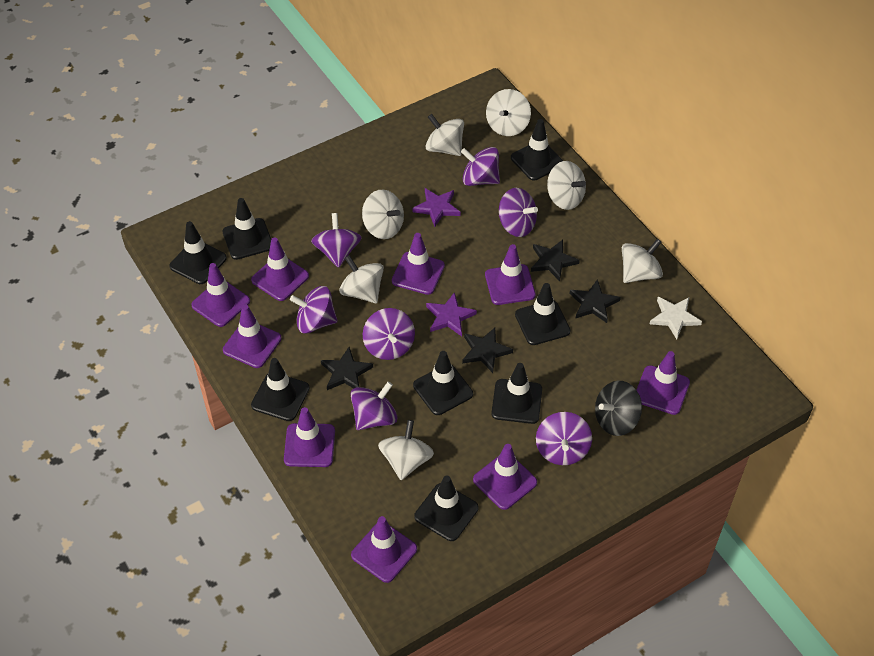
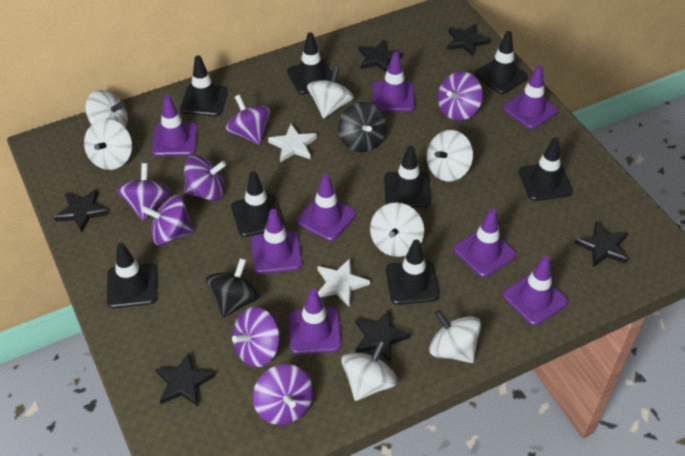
black spinning top: [595,381,642,436] = 1 -> [206,258,261,318] [338,102,387,152] = 2
black star: [321,347,373,390] [462,328,513,373] [531,240,580,282] [569,280,621,323] = 4 -> [54,189,108,232] [156,352,215,407] [355,310,411,362] [358,40,403,72] [447,24,491,57] [574,222,628,267] = 6
purple star: [412,188,461,227] [426,292,477,336] = 2 -> none = 0
purple traffic cone: [191,263,250,327] [223,305,281,368] [251,237,309,301] [284,407,335,467] [351,516,417,583] [392,233,445,295] [473,444,537,510] [485,244,536,305] [637,351,690,415] = 9 -> [151,95,198,156] [251,209,302,274] [288,289,342,354] [297,174,356,241] [373,52,415,112] [454,208,516,277] [503,65,558,129] [503,256,568,326] = 8
white star: [650,297,702,339] = 1 -> [268,124,317,162] [317,259,370,307] = 2

